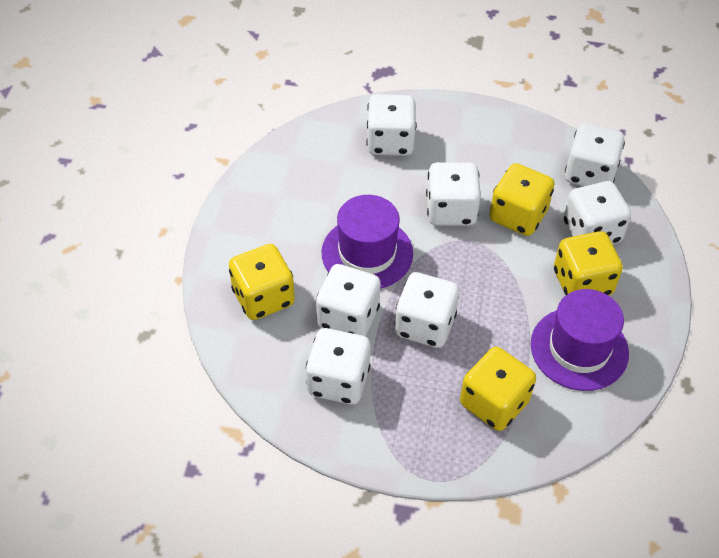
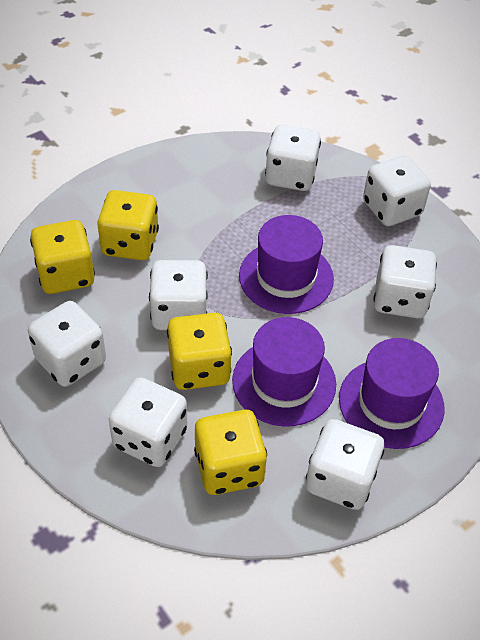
purple hat: [322,195,413,289] [531,289,629,391] = 2 -> [232,317,336,427] [239,215,334,314] [339,338,445,449] = 3

